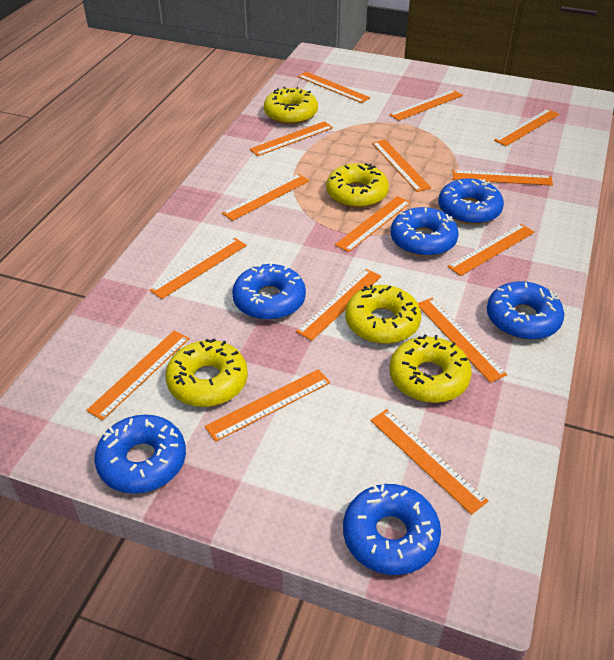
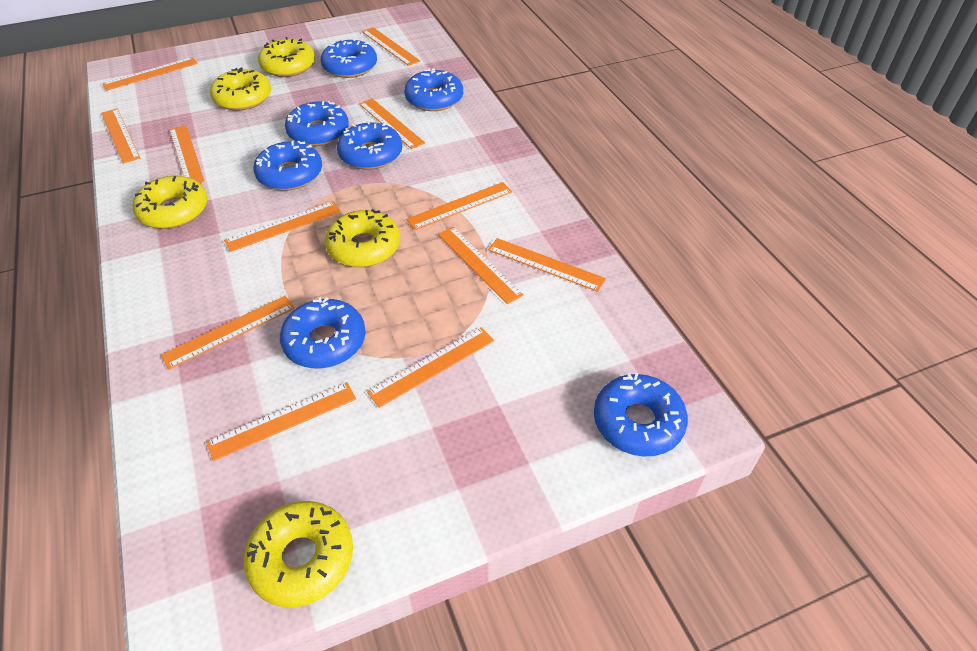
blue donut: [94,415,186,494] [232,262,306,320] [343,484,441,575] [391,207,459,257] [439,178,504,225] [487,281,564,340] = 6 -> [254,141,322,191] [280,297,366,368] [285,101,349,146] [321,38,377,78] [337,121,402,170] [404,68,463,111] [594,373,688,457] = 7
orange ruler: [86,330,190,420] [150,237,247,299] [205,369,330,442] [222,174,309,221] [250,121,333,156] [296,269,381,341] [298,72,370,103] [335,196,411,252] [370,409,488,515] [372,140,431,192] [389,90,463,121] [418,298,507,383] [447,224,535,276] [453,170,553,186] [494,109,559,146] = 15 -> [101,108,140,164] [102,57,198,91] [161,296,295,370] [169,125,205,183] [206,382,356,461] [224,201,341,252] [359,99,425,149] [362,27,420,66] [367,327,494,408] [406,182,512,230] [438,227,524,304] [488,238,606,292] = 12

